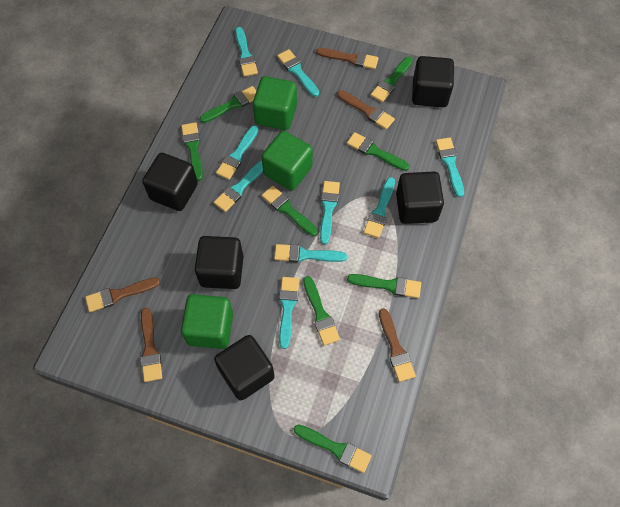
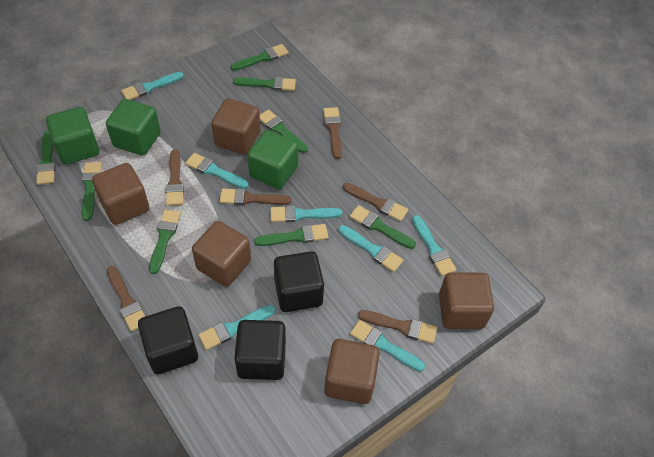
black cube: [142,153,198,211] [195,236,244,289] [214,335,275,400] [396,172,444,224] [412,56,454,107] = 5 -> [138,306,198,374] [234,320,286,380] [274,251,324,312] = 3
brown brush: [85,277,160,312] [141,308,162,382] [316,48,379,69] [337,90,395,129] [379,308,416,382] = 5 -> [107,266,145,331] [166,150,184,206] [220,188,291,205] [323,107,342,159] [343,183,408,222] [358,310,437,344] = 6
brown cube: none = 0 -> [92,163,149,225] [192,221,251,287] [211,98,261,155] [324,339,380,404] [439,272,494,329] = 5
turquoise brush: [214,160,263,212] [216,126,258,180] [235,27,258,77] [274,244,347,262] [277,49,319,97] [279,277,299,349] [320,181,340,245] [364,177,395,238] [436,137,464,197] = 9 -> [121,72,184,100] [185,153,249,189] [199,305,275,350] [270,205,342,222] [338,225,403,272] [350,320,425,372] [412,215,457,276] = 7

